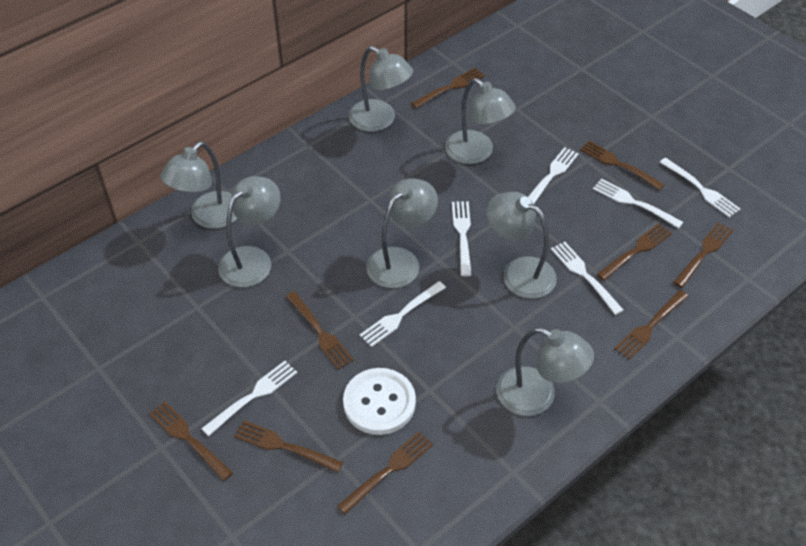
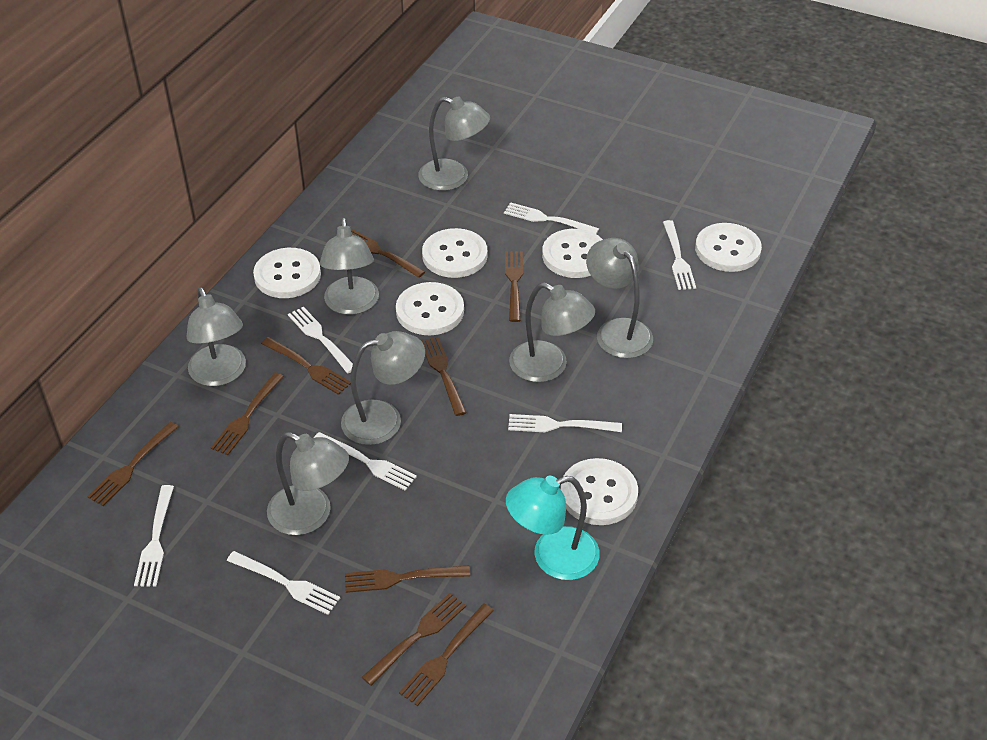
turquoise lamp: none = 0 -> [506,476,600,580] = 1
white button: [343,368,416,435] = 1 -> [253,248,321,298] [396,282,464,335] [422,228,487,278] [542,229,603,278] [561,458,638,525] [695,223,762,272] = 6

